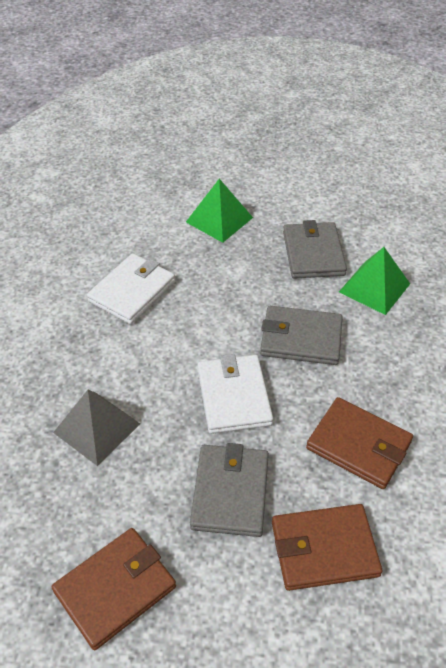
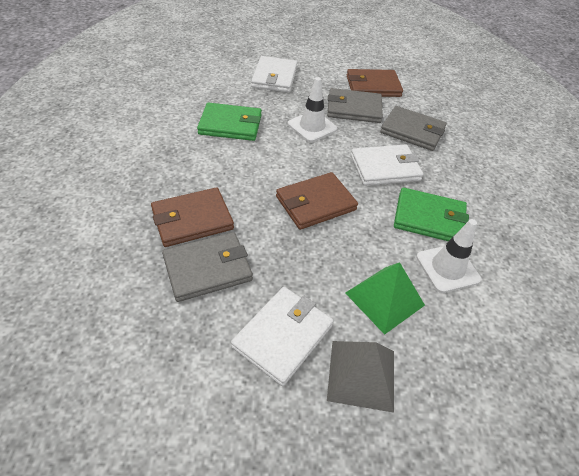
green pyramid: [186,179,253,243] [339,247,410,315] = 2 -> [345,262,425,335] = 1
green wallet: none = 0 -> [197,103,262,141] [394,187,469,241] = 2
white traffic cone: none = 0 -> [288,77,337,142] [416,219,481,293] = 2
white wallet: [87,253,175,324] [197,354,273,434] = 2 -> [231,287,334,386] [251,56,297,93] [351,144,424,186] = 3

